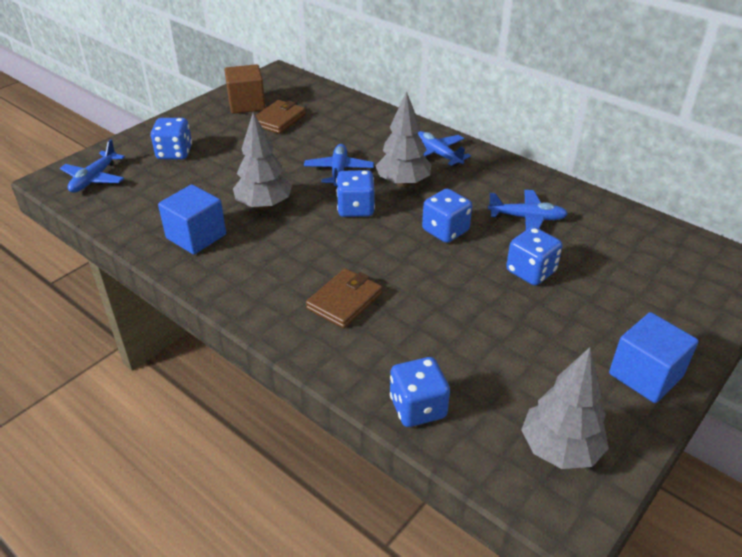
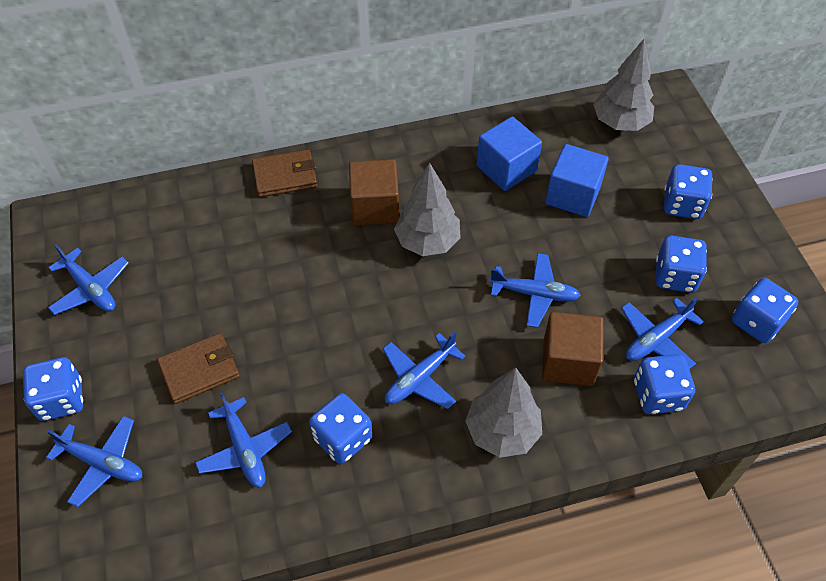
blue dice: [151,118,192,159] [336,170,375,217] [390,357,450,427] [422,189,472,243] [506,227,562,285] = 5 -> [23,357,83,421] [309,393,372,464] [634,354,695,414] [656,236,707,293] [664,164,713,219] [732,278,798,343] = 6
blue plane: [60,139,125,193] [304,144,374,187] [418,131,471,166] [488,190,568,230] = 4 -> [46,416,142,507] [48,245,129,315] [195,393,292,488] [383,332,466,409] [489,253,581,328] [621,297,704,369] = 6
brown cube: [224,64,266,114] = 1 -> [349,159,399,225] [542,312,603,386] = 2

